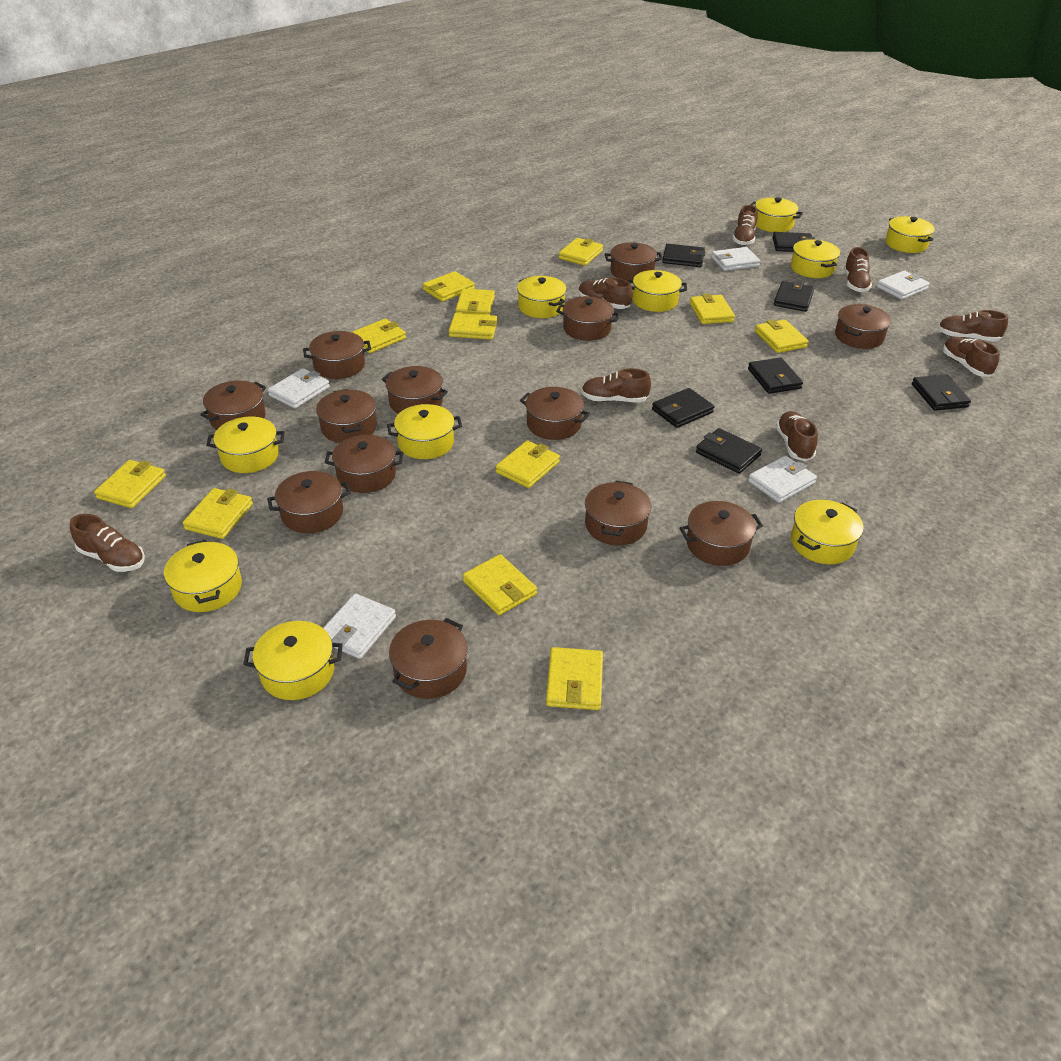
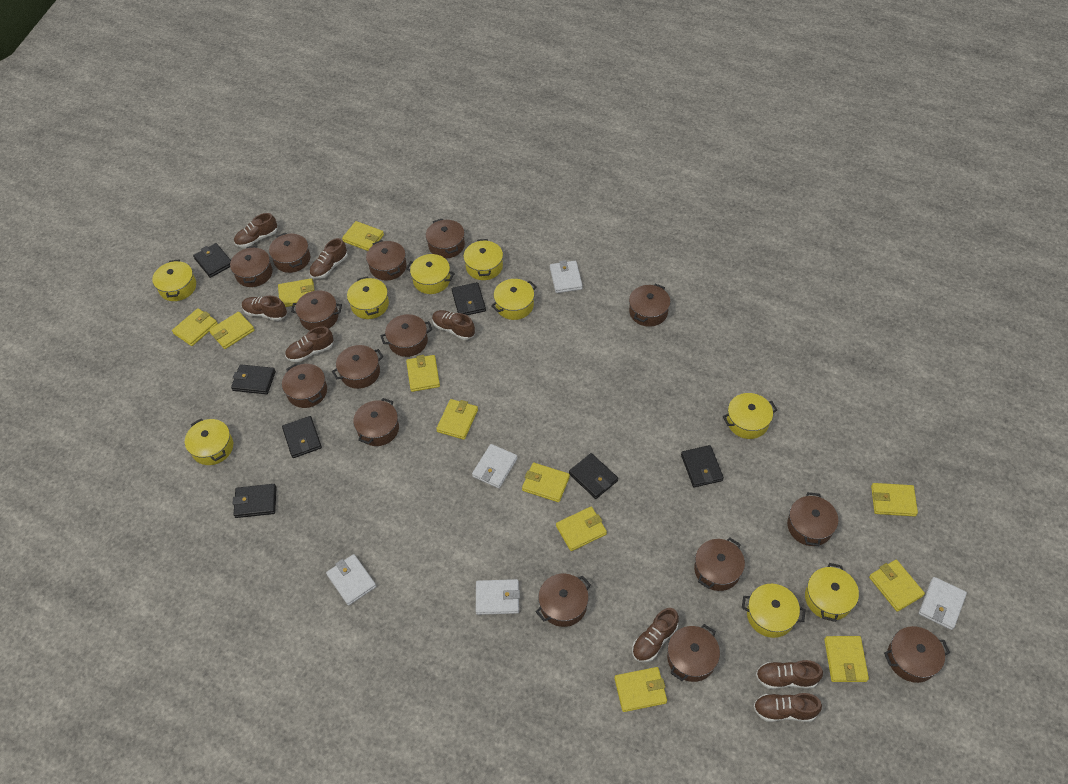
brown pot: [200,381,266,430] [267,471,351,533] [303,331,371,379] [316,389,377,443] [325,435,403,493] [382,366,448,414] [389,618,468,699] [520,387,590,440] [556,296,620,341] [585,481,651,545] [605,242,663,281] [679,501,763,566] [835,304,891,349] = 13 -> [230,246,273,287] [269,233,310,273] [282,363,327,408] [291,290,342,331] [332,345,384,389] [353,398,399,446] [366,240,407,280] [380,314,432,357] [426,219,465,259] [536,574,591,627] [629,284,671,327] [667,624,720,682] [694,538,745,591] [787,492,838,546] [884,626,950,683] = 15
yellow pot: [164,540,242,612] [206,417,285,473] [243,621,343,700] [387,404,462,459] [517,276,567,318] [627,270,687,312] [751,197,803,232] [791,239,840,278] [791,500,864,564] [885,216,935,253] = 10 -> [152,259,196,301] [185,419,233,465] [347,276,389,319] [406,254,455,294] [463,239,503,280] [491,279,536,320] [723,393,777,439] [742,584,806,638] [805,563,859,622] = 9

